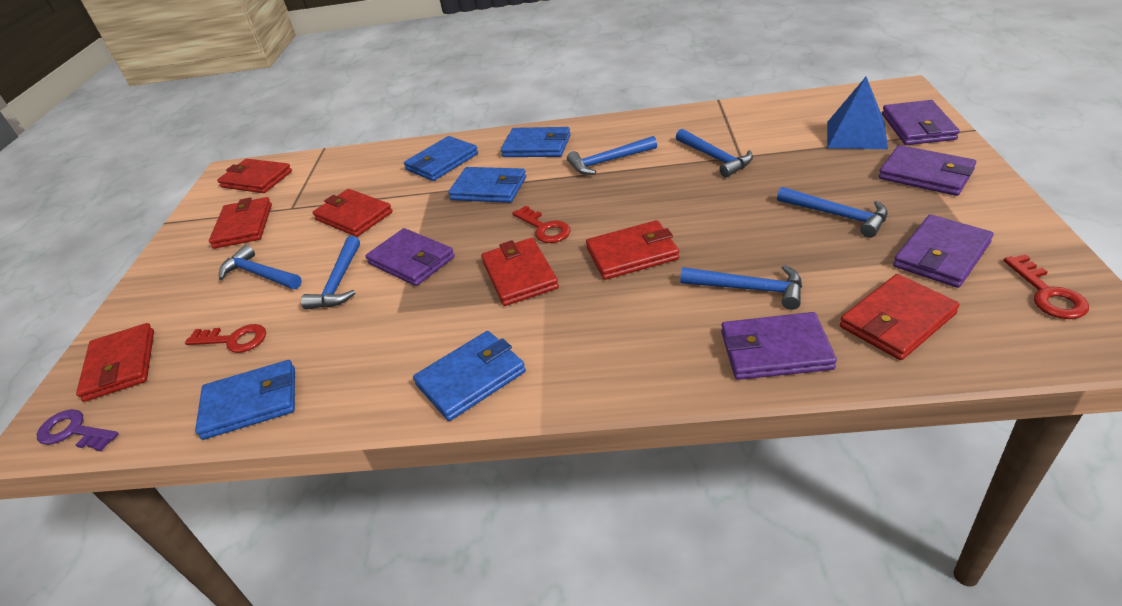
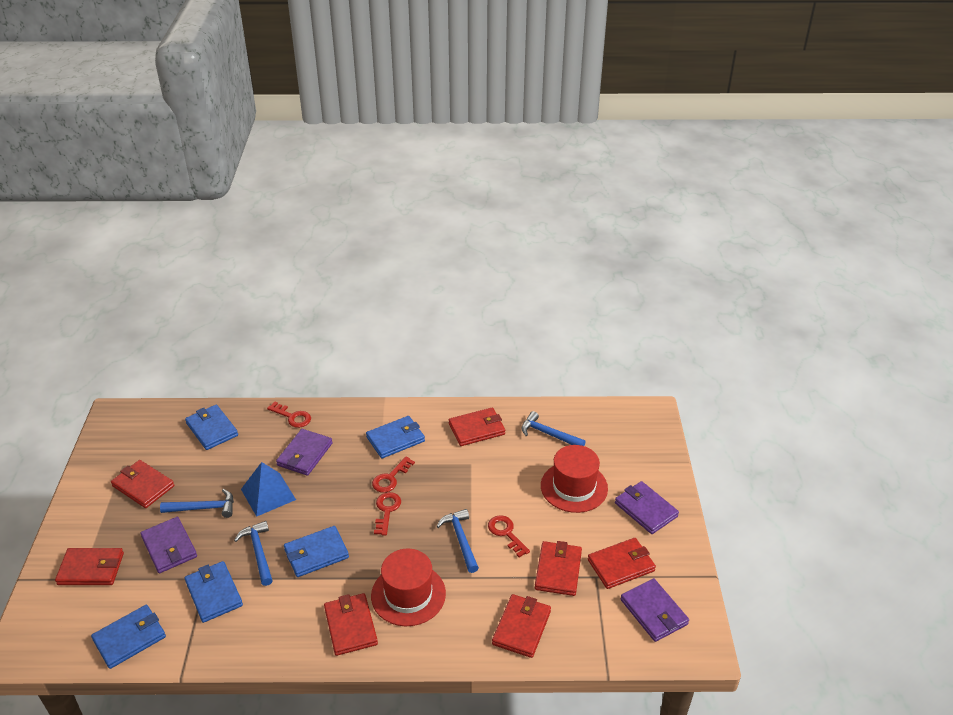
blue hammer: [219,245,302,289] [301,236,360,310] [567,136,657,175] [676,129,753,177] [680,265,802,310] [777,187,888,238] = 6 -> [160,489,234,518] [234,521,273,586] [436,509,479,573] [522,411,586,446] = 4
purple key: [37,409,119,451] = 1 -> none = 0
purple wallet: [366,228,455,286] [721,312,837,380] [879,145,976,196] [882,100,960,145] [893,215,994,288] = 5 -> [140,517,197,573] [276,429,333,476] [615,481,679,534] [620,578,689,642] = 4
red hat: none = 0 -> [371,548,446,626] [541,445,608,513] = 2
red key: [185,324,266,353] [512,206,571,243] [1003,254,1089,319] = 3 -> [267,402,311,428] [372,457,415,493] [374,492,401,536] [488,515,530,557] = 4

